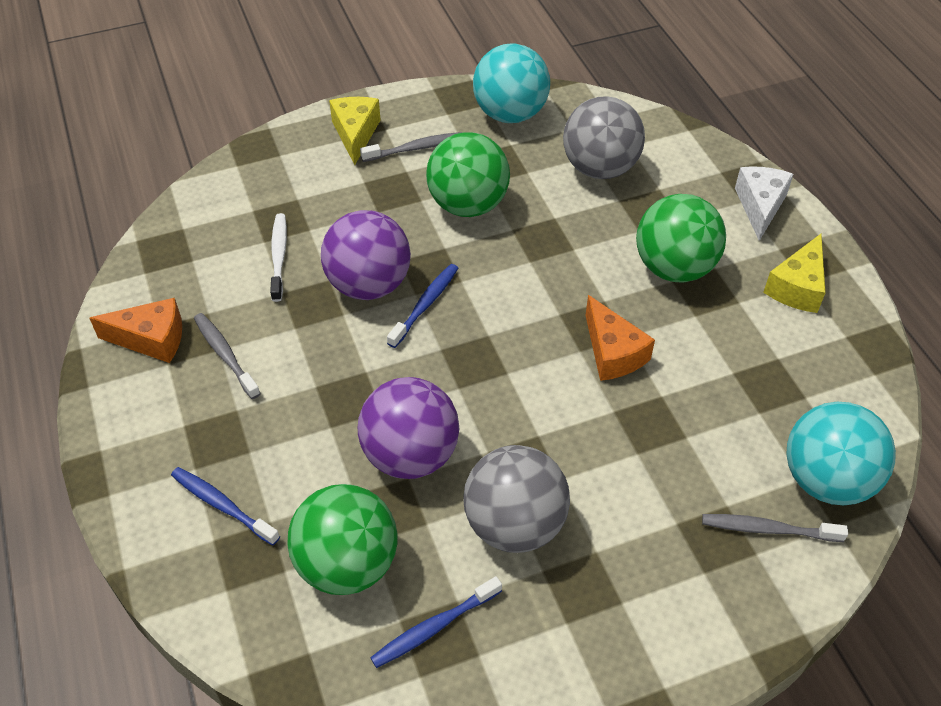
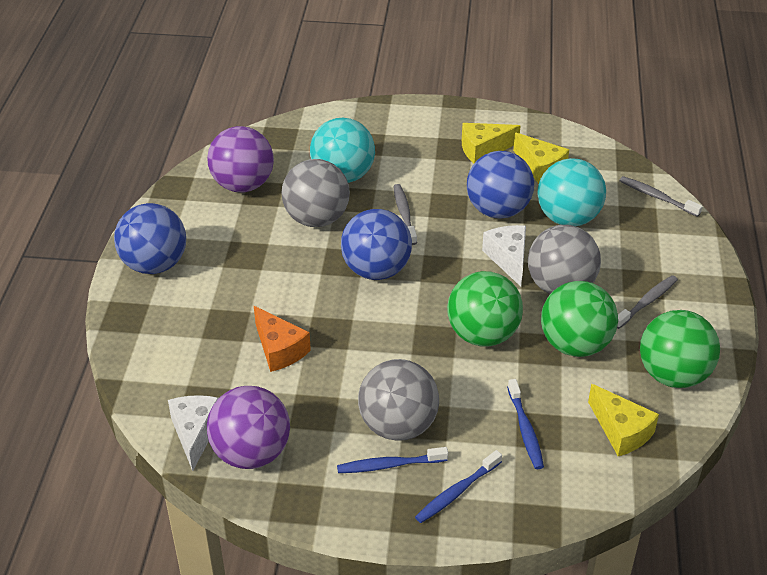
blue ball: none = 0 -> [114,203,186,274] [341,209,412,280] [467,151,534,219] = 3
grey ball: [463,445,570,553] [563,96,645,179] = 2 -> [282,159,350,227] [358,359,439,441] [528,225,601,294] = 3
orange cheese: [89,298,182,363] [585,295,655,381] = 2 -> [254,306,311,372] = 1
white cheese: [735,166,793,241] = 1 -> [168,395,219,471] [482,225,526,287] = 2
white toothbrush: [270,213,287,302] = 1 -> none = 0
yellow cheese: [329,97,381,165] [763,234,826,313] = 2 -> [462,123,520,163] [513,133,569,184] [588,384,659,456] = 3

